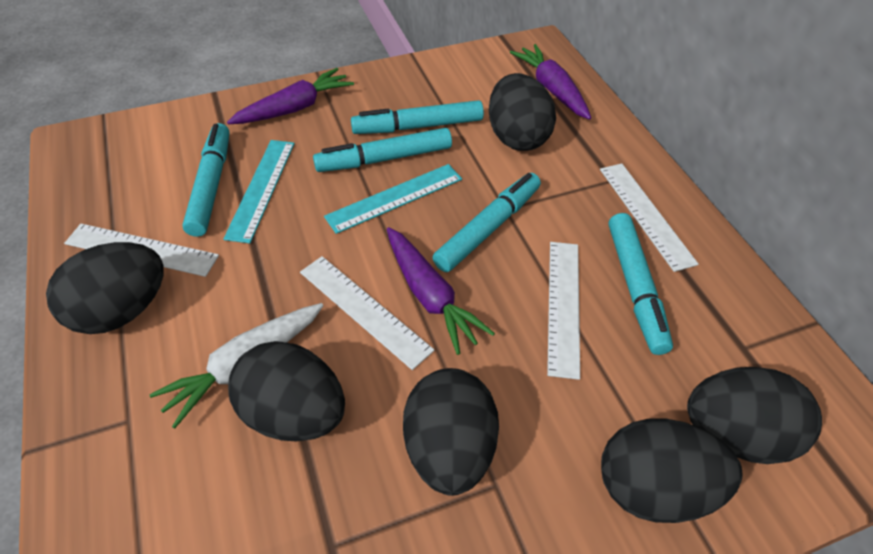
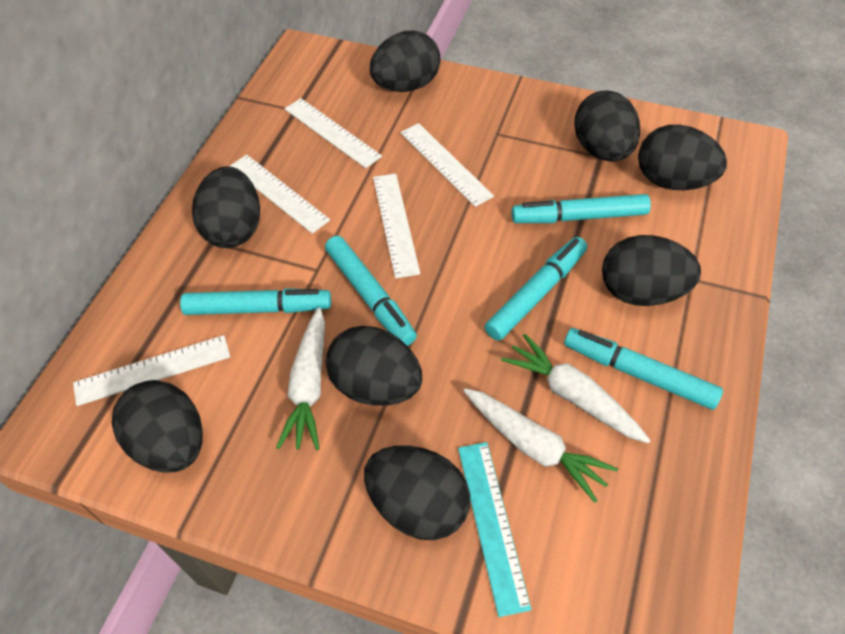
black egg: [46,242,164,334] [228,341,345,441] [403,368,499,496] [489,73,556,151] [601,419,742,523] [687,367,822,464] = 6 -> [112,380,203,473] [192,166,260,248] [326,326,422,406] [364,445,470,540] [370,31,441,92] [574,90,640,162] [602,235,701,306] [638,125,727,190] = 8
purple carrot: [227,68,354,124] [387,227,495,355] [510,44,591,120] = 3 -> none = 0
turquoise ruler: [223,140,295,243] [324,164,462,234] = 2 -> [458,442,531,617] = 1
white carrot: [149,303,323,428] = 1 -> [276,307,325,450] [464,388,618,503] [501,334,651,444] = 3
white ruler: [64,224,219,277] [300,256,434,370] [547,242,580,380] [600,163,699,272] = 4 -> [73,335,230,406] [230,155,330,234] [285,98,382,168] [373,173,420,279] [400,123,494,207] = 5

